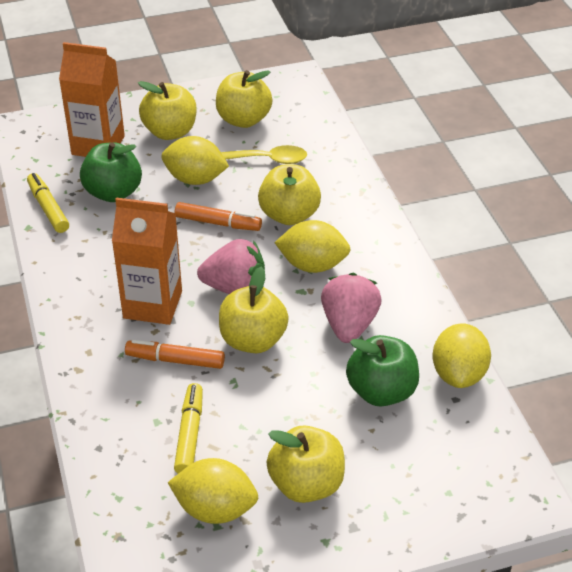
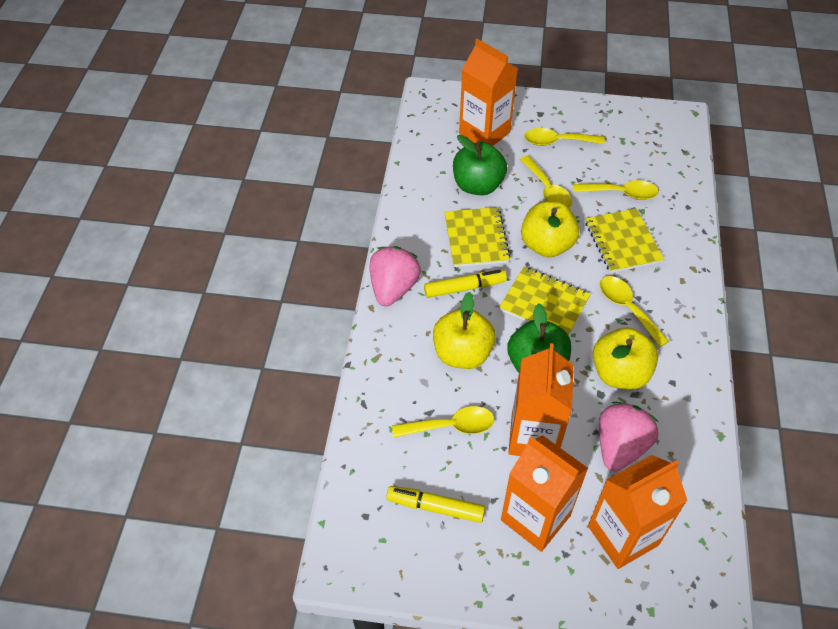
orange carton: [59,42,125,157] [112,198,182,325] = 2 -> [459,39,518,146] [501,435,588,552] [509,343,574,456] [588,455,688,569] = 4
orange marker: [125,340,225,369] [175,202,262,231] = 2 -> none = 0
yellow apple: [138,81,196,140] [216,70,272,128] [219,267,289,353] [258,164,321,225] [267,425,345,503] = 5 -> [433,292,496,369] [521,201,579,257] [593,327,658,389] = 3
yellow lemon: [161,136,229,185] [168,458,258,524] [275,220,351,273] [433,323,491,388] = 4 -> none = 0
yellow notebook: none = 0 -> [444,207,511,267] [499,267,591,336] [585,208,664,273] = 3
yellow spoon: [221,145,307,164] = 1 -> [392,406,494,438] [520,155,572,208] [524,128,605,146] [573,180,659,200] [600,276,669,347] = 5

